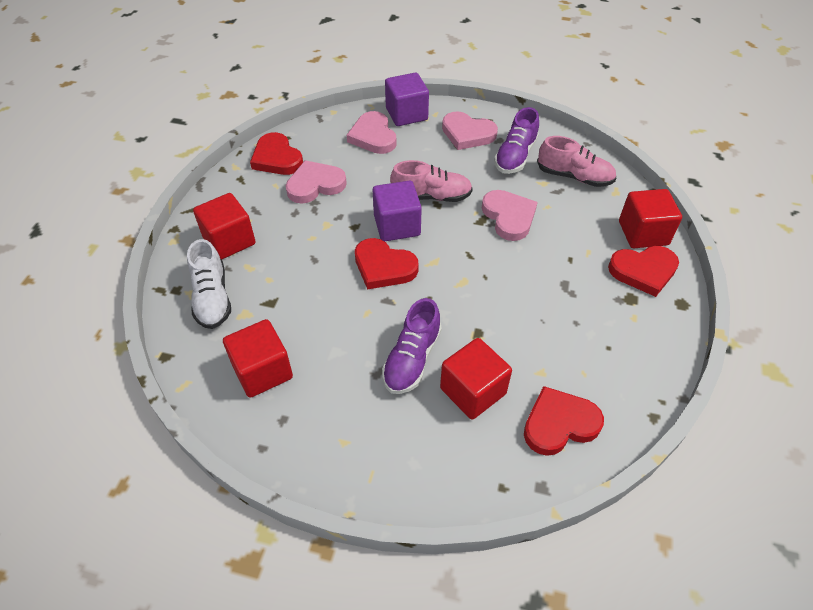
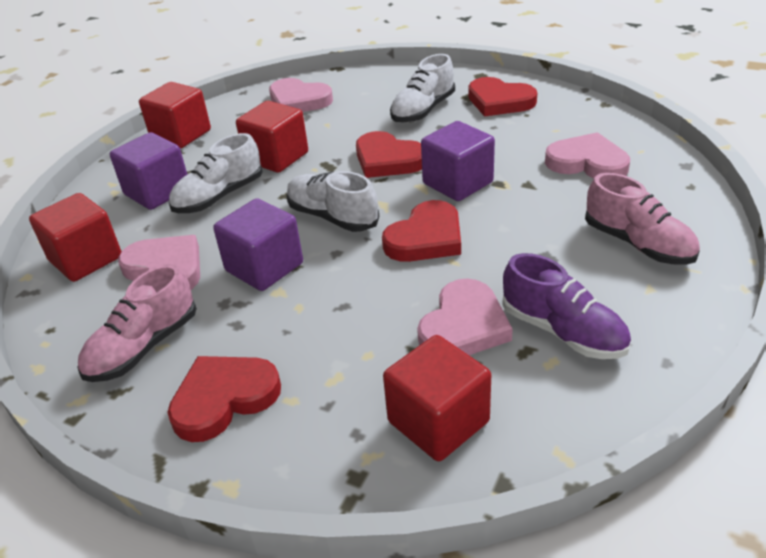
purple cube: [373,181,422,241] [385,73,429,126] = 2 -> [110,132,187,210] [213,198,303,291] [421,121,495,201] = 3
purple shoe: [382,298,442,394] [494,107,539,174] = 2 -> [502,253,631,359] = 1
white shoe: [187,239,231,329] = 1 -> [169,133,263,213] [286,171,379,232] [390,54,455,123] = 3

